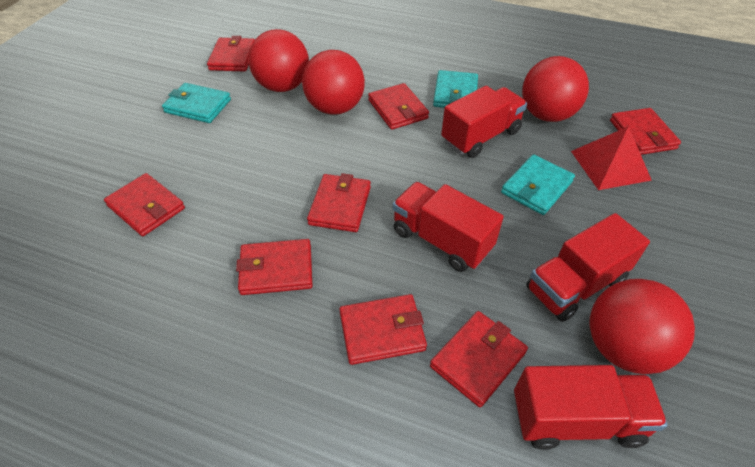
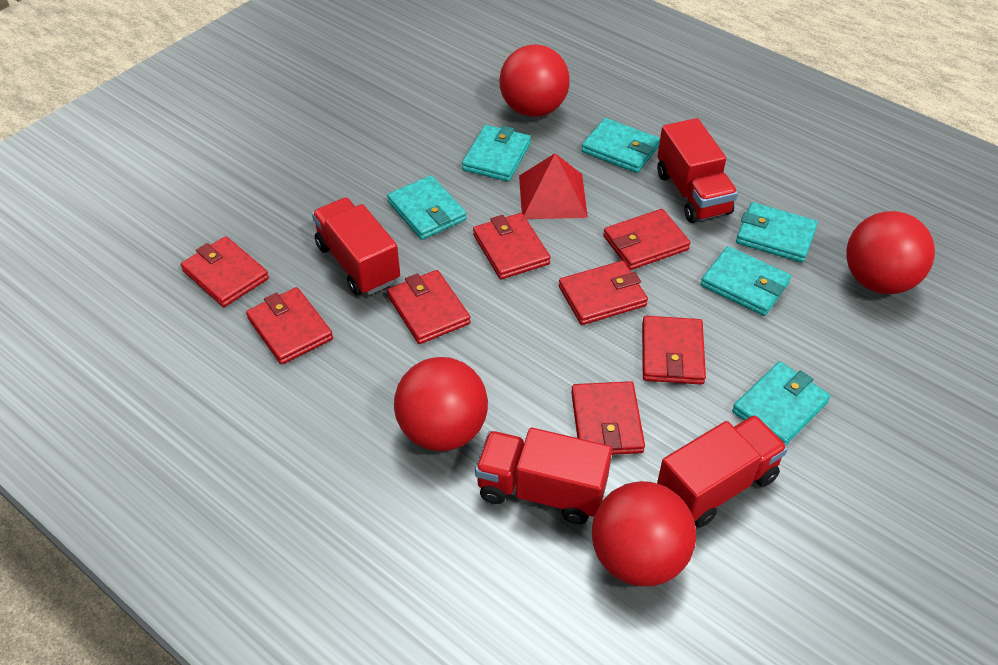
turquoise wallet: [162,83,231,123] [433,70,478,108] [501,154,575,215] = 3 -> [387,176,466,240] [462,125,531,182] [582,118,660,173] [701,246,791,316] [732,362,830,445] [736,202,818,263] = 6

